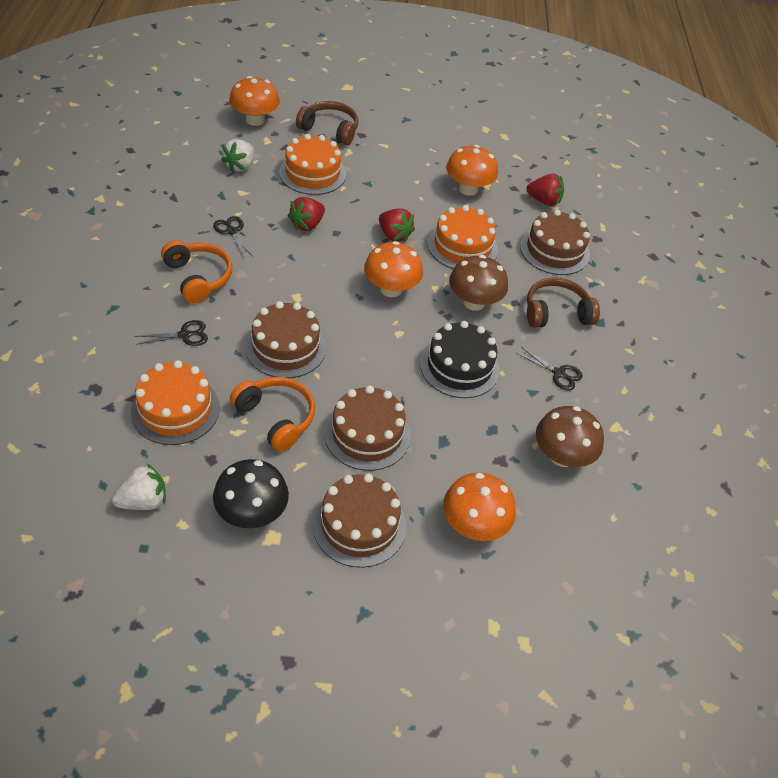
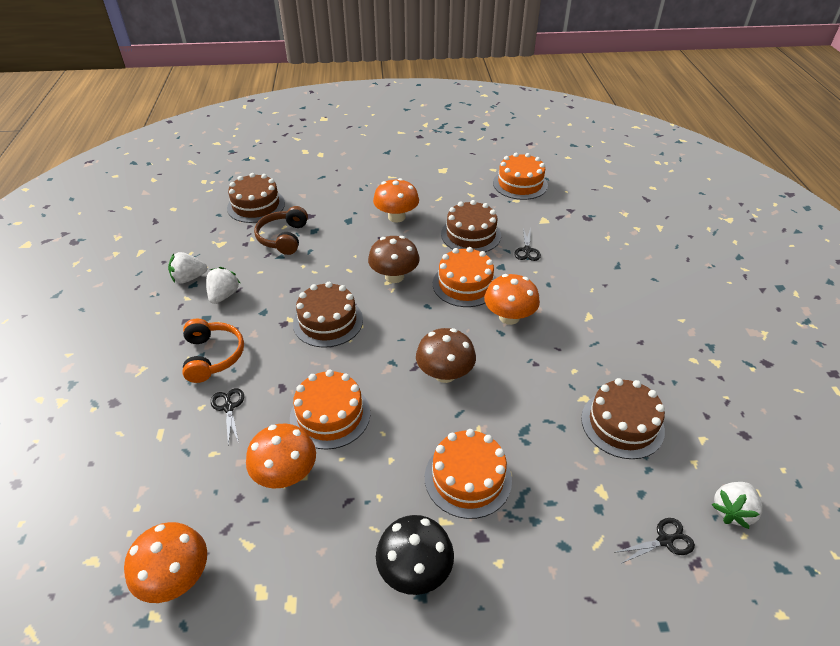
black cake: [420,321,500,398] = 1 -> none = 0
brown headphones: [296,101,359,145] [527,277,600,328] = 2 -> [254,206,308,255] = 1
orange cake: [131,360,220,445] [279,134,346,195] [428,205,498,269] = 3 -> [290,370,370,450] [425,429,512,519] [433,247,496,307] [493,153,548,200] = 4
orange headphones: [161,240,232,303] [230,377,315,452] = 2 -> [182,318,244,383] = 1
red strawberry: [288,197,325,231] [379,208,415,242] [526,174,564,206] = 3 -> none = 0
white strawberry: [112,463,166,510] [221,139,254,173] = 2 -> [168,252,208,283] [206,267,240,304] [711,482,762,529] = 3

